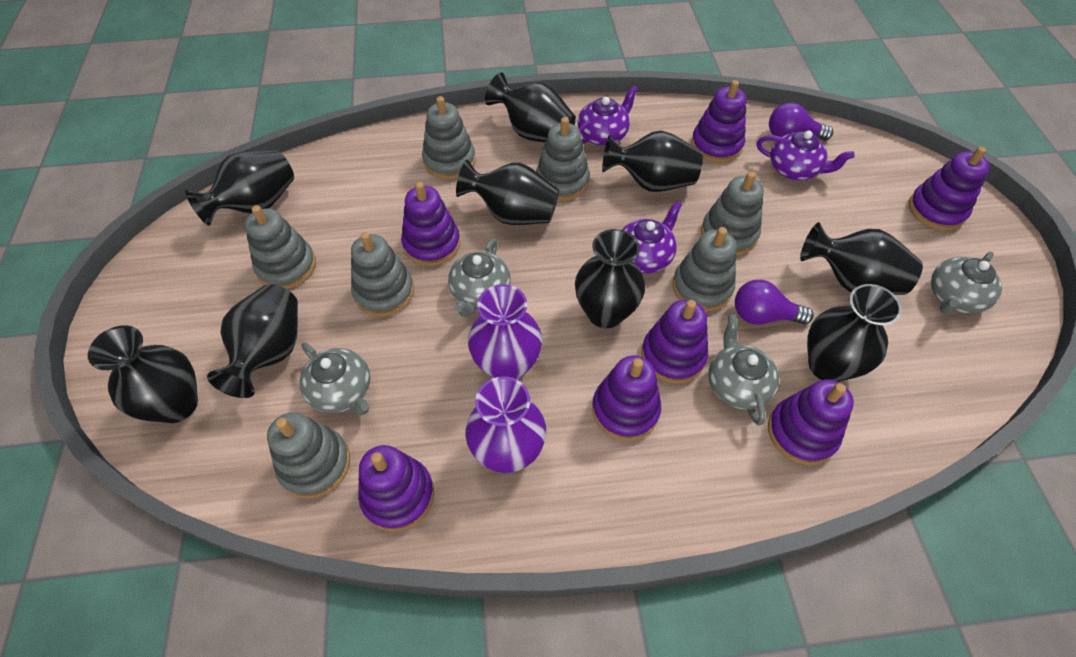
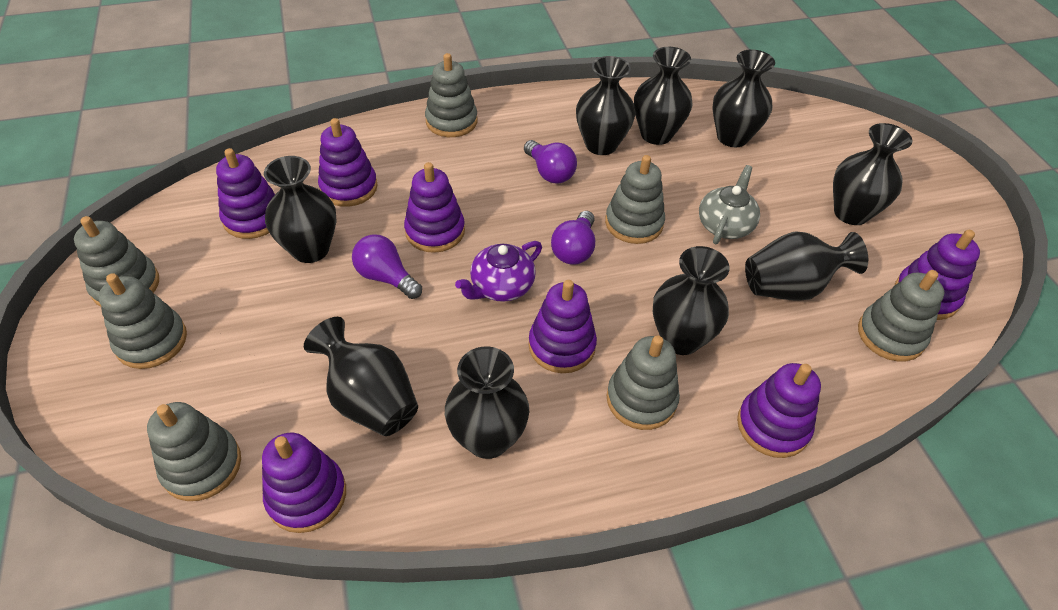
grey teapot: [300,342,370,415] [448,238,511,317] [708,315,779,426] [931,252,1002,315] = 4 -> [699,165,760,244] = 1
purple light bulb: [735,280,814,324] [769,102,833,140] = 2 -> [352,234,422,299] [524,140,577,183] [551,211,595,265] = 3
purple teapot: [578,85,638,146] [622,201,682,273] [757,131,855,180] = 3 -> [455,241,542,302] = 1
purple vase: [465,376,546,473] [468,284,542,380] = 2 -> none = 0

